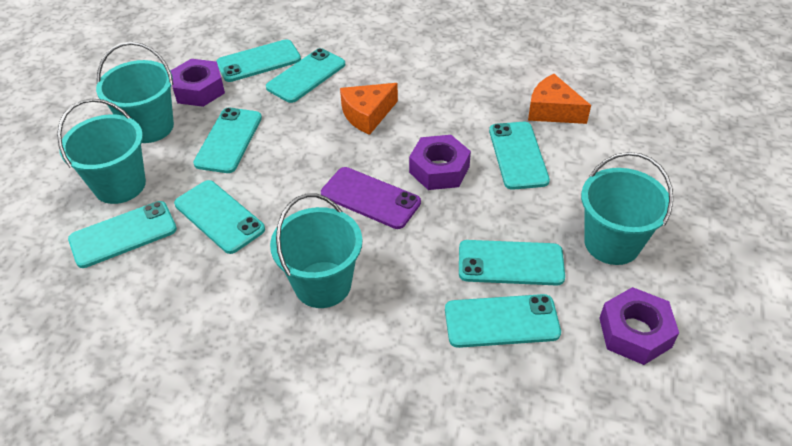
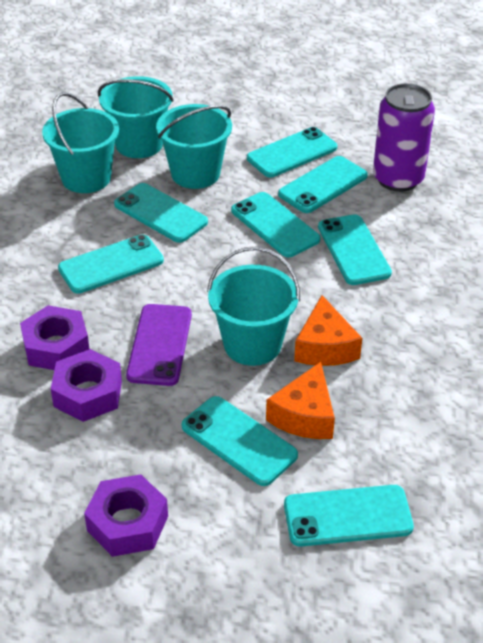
purple can: none = 0 -> [373,83,435,192] = 1

